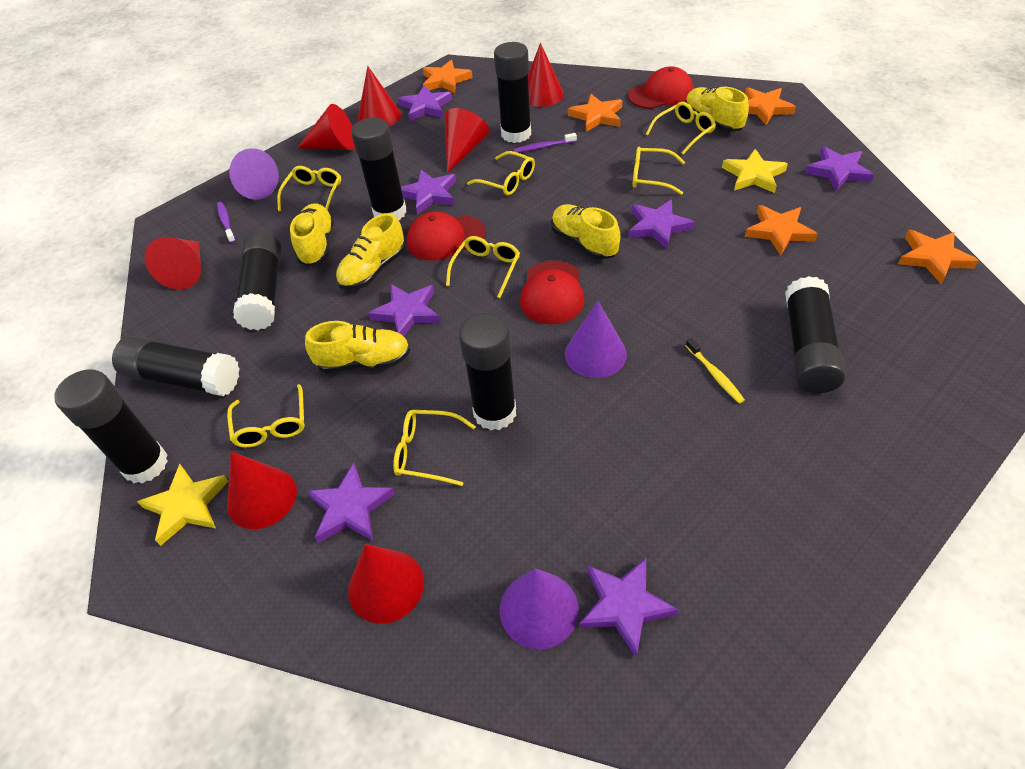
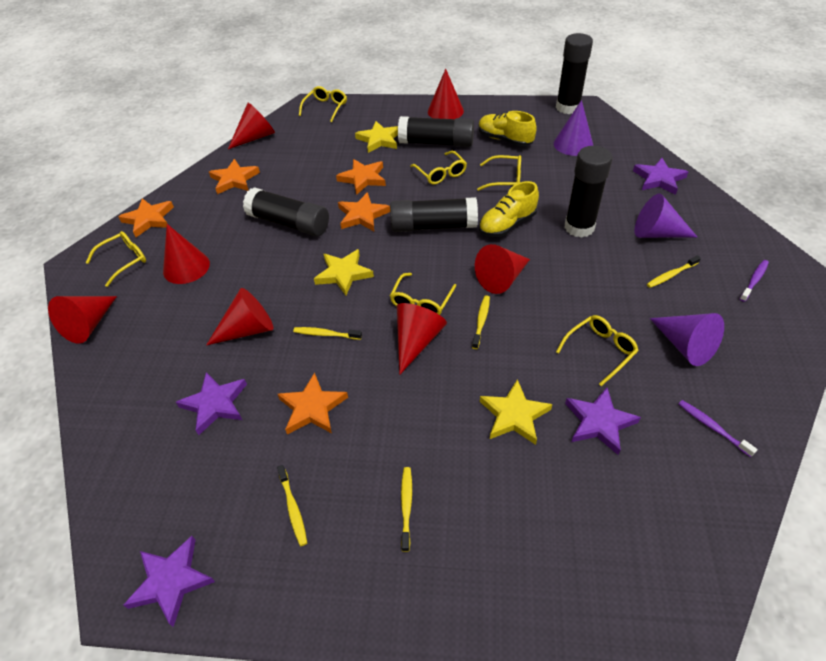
black glue stick: [54,369,168,483] [112,336,239,396] [233,231,281,330] [351,118,407,220] [459,313,516,431] [494,42,531,143] [785,276,846,393] = 7 -> [243,187,329,237] [390,197,478,232] [398,116,474,147] [556,33,593,114] [564,146,612,238] = 5
purple star: [307,463,395,543] [368,284,440,336] [398,86,452,121] [401,170,456,215] [579,558,679,657] [628,199,695,249] [805,146,874,191] = 7 -> [123,536,215,627] [176,372,247,435] [565,387,641,455] [633,158,688,195] = 4
red cap: [407,211,486,261] [520,260,584,324] [628,66,694,109] = 3 -> none = 0
yellow glasses: [227,384,305,448] [277,166,341,211] [393,410,476,486] [446,236,520,298] [467,151,535,195] [632,147,685,195] [646,102,716,154] = 7 -> [86,231,146,287] [299,86,347,122] [390,273,456,315] [410,151,467,185] [477,155,521,191] [556,315,639,386] = 6
yellow shoe: [290,203,334,266] [305,321,410,373] [336,213,405,290] [551,204,620,260] [685,87,749,132] = 5 -> [478,111,537,146] [479,181,539,237] = 2
yellow star: [137,464,229,546] [722,149,788,193] = 2 -> [314,249,374,295] [355,121,398,153] [480,379,553,445] = 3
yellow toothbrush: [685,338,745,404] = 1 -> [277,465,307,546] [293,327,362,340] [401,467,412,552] [472,295,490,349] [647,255,701,288] = 5

